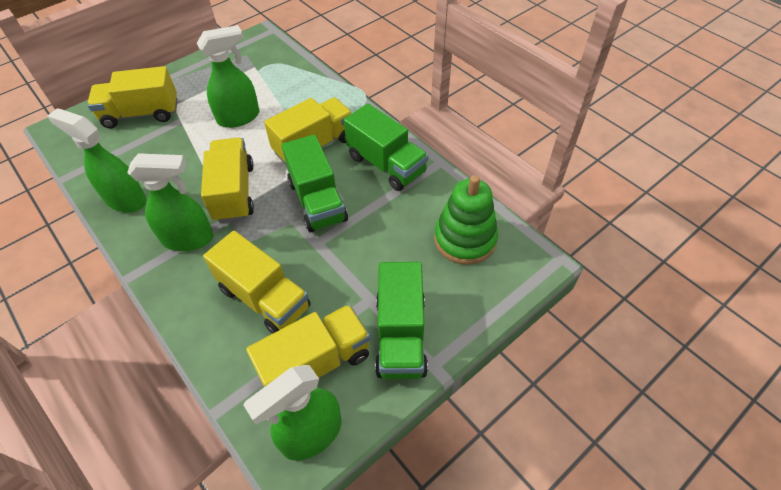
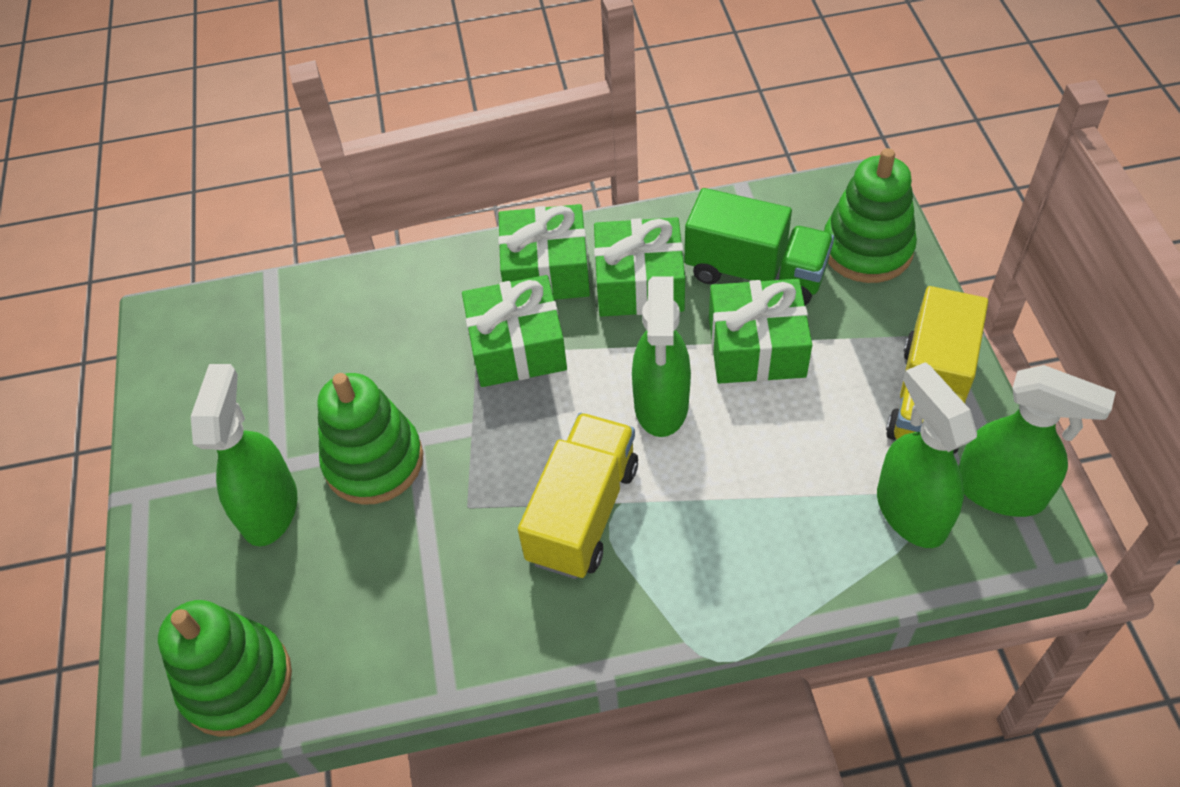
green gift: none = 0 -> [462,275,567,387] [498,204,590,300] [594,217,685,317] [709,279,812,384] = 4
green stacking toy: [434,175,498,265] = 1 -> [158,600,292,737] [317,373,423,505] [824,148,917,283] = 3
green truck: [282,135,348,232] [344,103,428,191] [375,262,428,379] = 3 -> [685,188,834,305] = 1
yellow truck: [87,66,178,128] [201,138,254,223] [203,231,310,334] [246,304,371,387] [264,97,353,164] = 5 -> [518,413,638,579] [886,286,988,454] = 2

